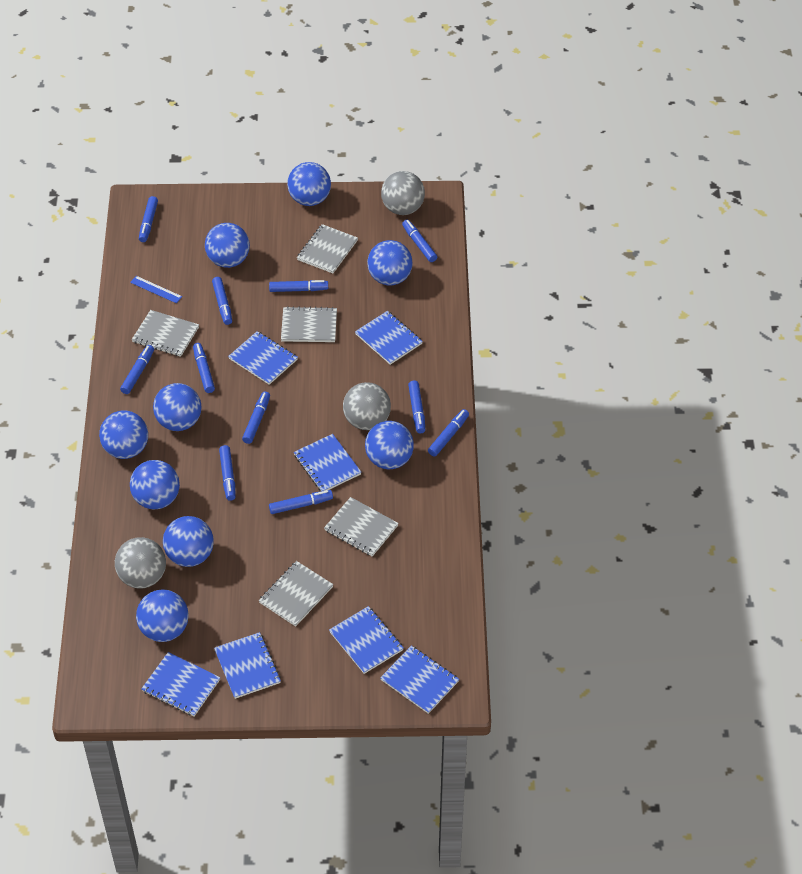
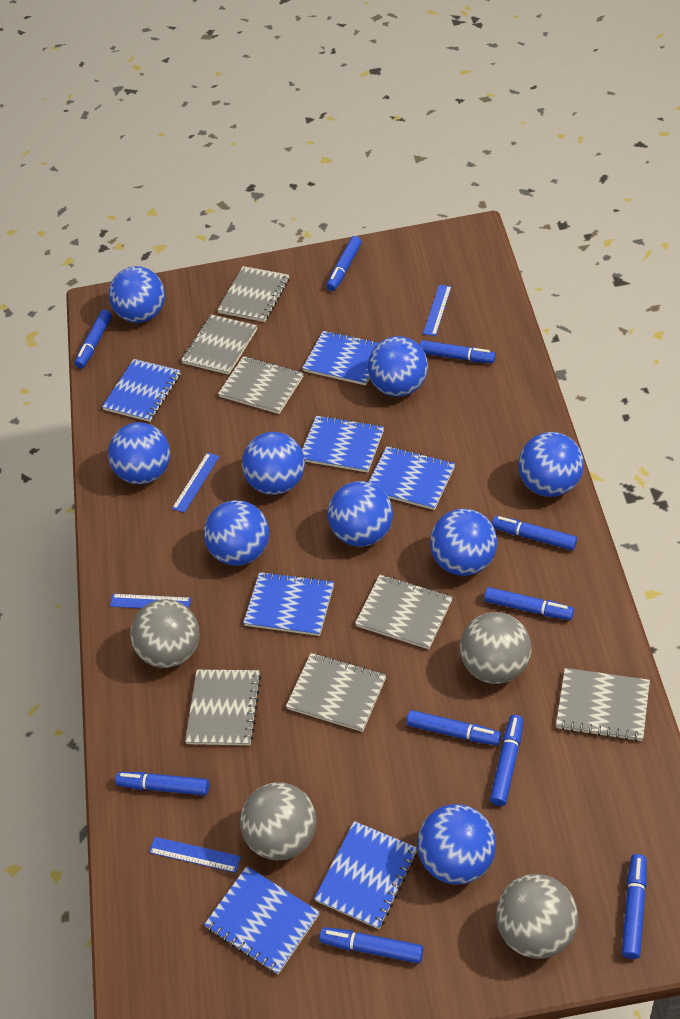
blue marker: [120,345,154,394] [139,196,158,242] [193,343,215,393] [212,277,232,325] [219,445,236,501] [242,391,270,444] [269,280,328,292] [269,490,333,514] [402,220,437,262] [408,381,425,433] [428,409,469,456] = 11 -> [74,310,112,368] [115,772,209,796] [319,927,423,964] [326,236,362,291] [407,710,501,745] [419,340,496,363] [484,587,574,620] [490,715,523,806] [492,516,577,550] [622,854,647,959] = 10
blue ruler: [130,276,182,303] = 1 -> [110,594,191,608] [149,837,241,873] [172,452,220,513] [423,285,452,336] = 4
grey ball: [115,537,166,589] [343,382,391,430] [381,171,425,215] = 3 -> [131,599,199,668] [240,782,317,861] [460,612,531,684] [496,874,578,959] = 4
grey notebook: [132,310,199,357] [259,561,333,626] [281,306,337,342] [297,224,358,273] [324,497,399,556] = 5 -> [181,315,257,375] [185,670,261,745] [217,266,289,322] [218,356,303,414] [286,653,386,732] [355,575,453,649] [556,668,650,742] = 7

